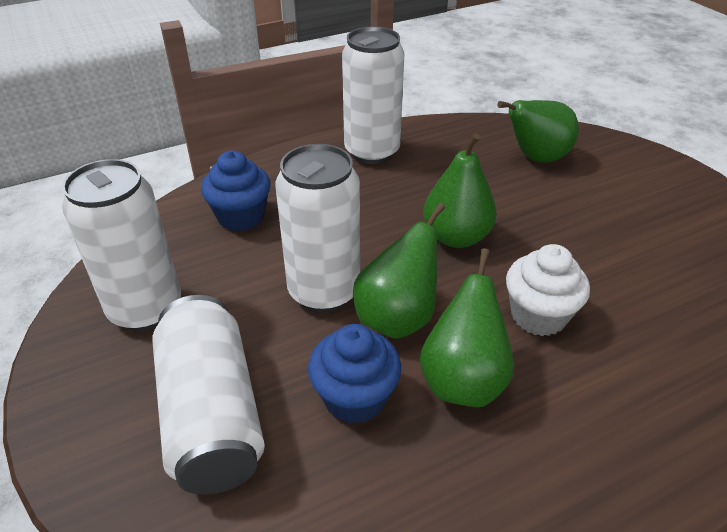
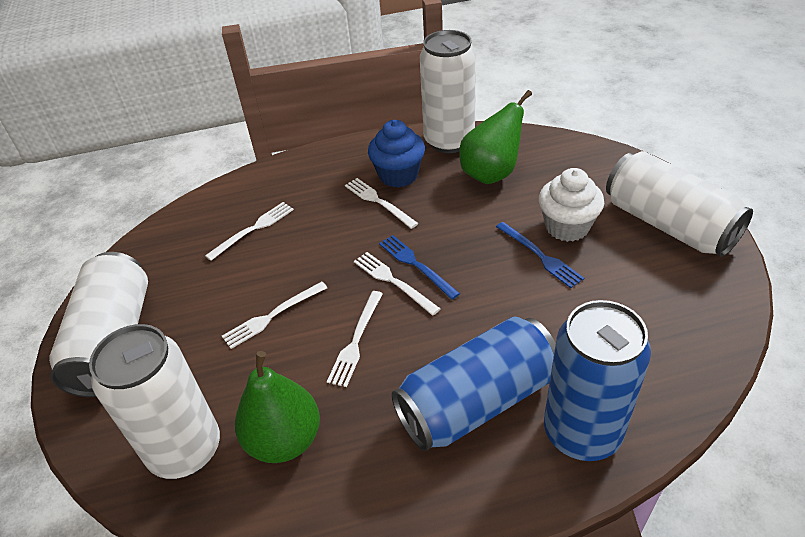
blue can: none = 0 -> [391,316,556,451] [544,300,651,461] = 2
blue cupcake: [201,150,271,231] [308,324,401,424] = 2 -> [368,120,425,188] = 1
blue fork: none = 0 -> [379,235,460,300] [496,222,584,288] = 2
green pear: [353,203,445,339] [420,248,514,407] [423,133,497,248] [498,100,579,163] = 4 -> [235,351,320,463] [459,90,532,184] = 2
white fork: none = 0 -> [205,202,294,261] [222,282,327,349] [327,291,383,387] [345,178,418,229] [354,252,441,315] = 5

